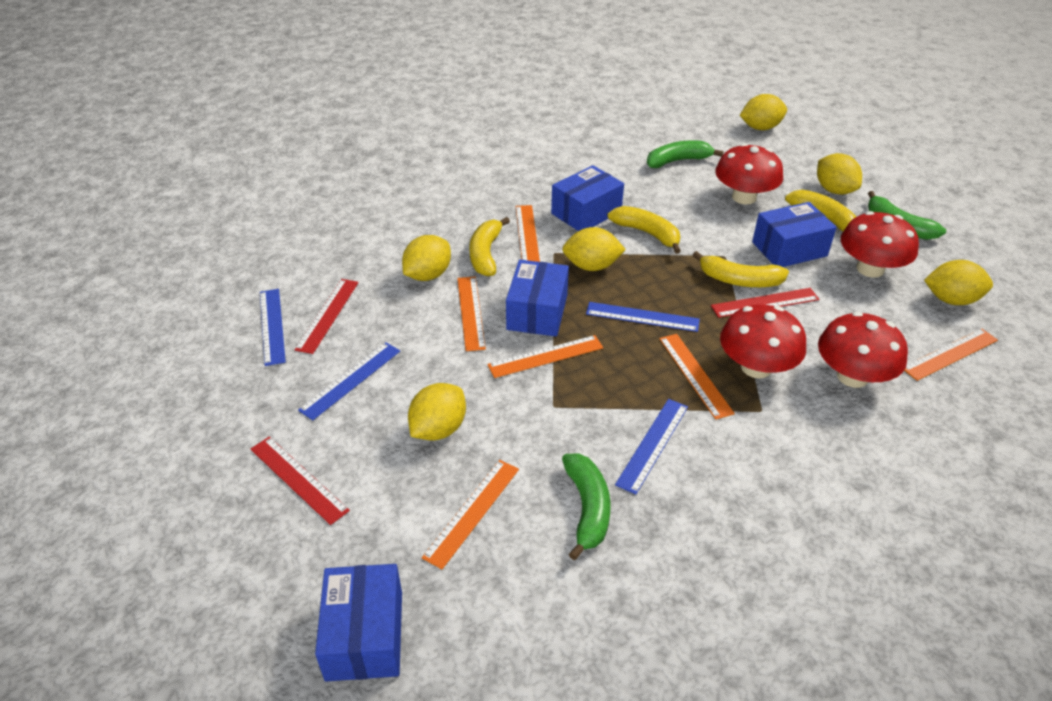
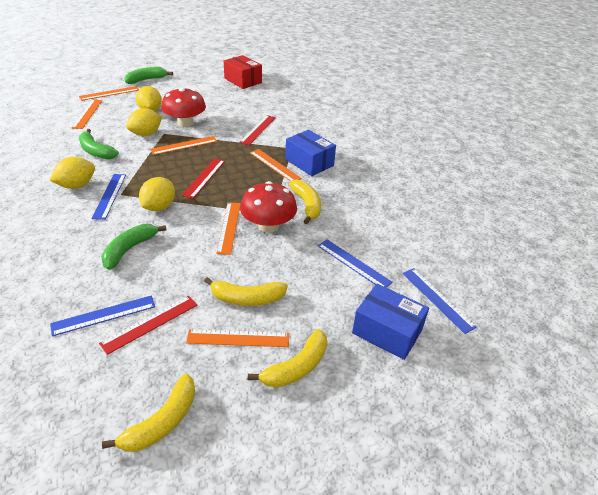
blue box: [315,564,402,682] [506,260,569,336] [551,165,624,231] [752,202,837,267] = 4 -> [285,130,336,176] [352,284,429,360] = 2
red box: none = 0 -> [224,55,262,89] = 1
red mushroom: [715,143,783,204] [720,304,806,379] [818,312,908,388] [841,211,919,278] = 4 -> [161,88,206,127] [240,181,297,233] = 2
yellow lemon: [402,235,451,281] [408,383,466,441] [562,227,626,271] [740,94,787,130] [817,153,862,195] [924,260,993,305] = 6 -> [49,157,95,189] [126,108,162,136] [136,86,162,111] [139,177,175,211] = 4

